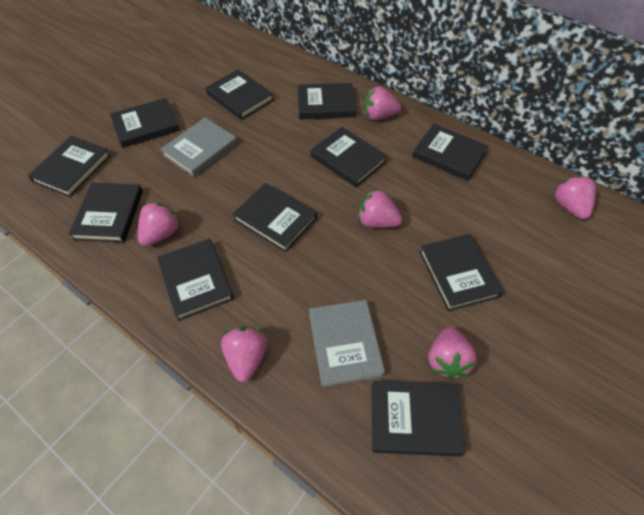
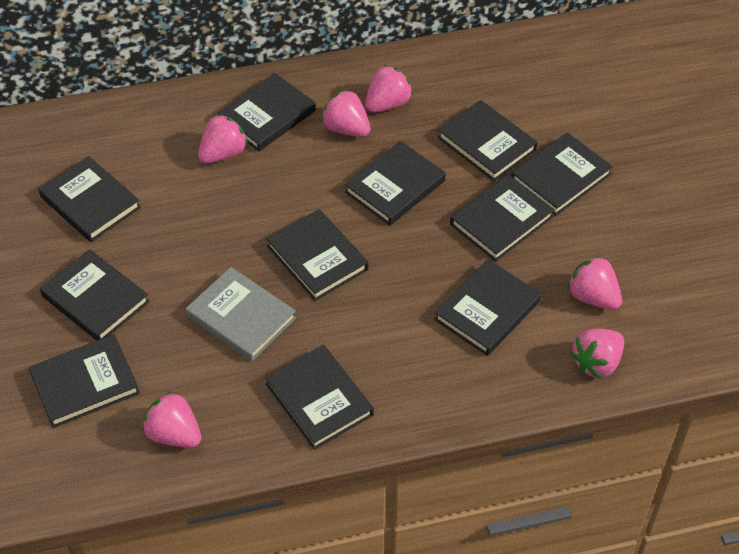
grey book: [160,118,238,177] [309,300,385,387] = 2 -> [186,267,296,362] = 1

